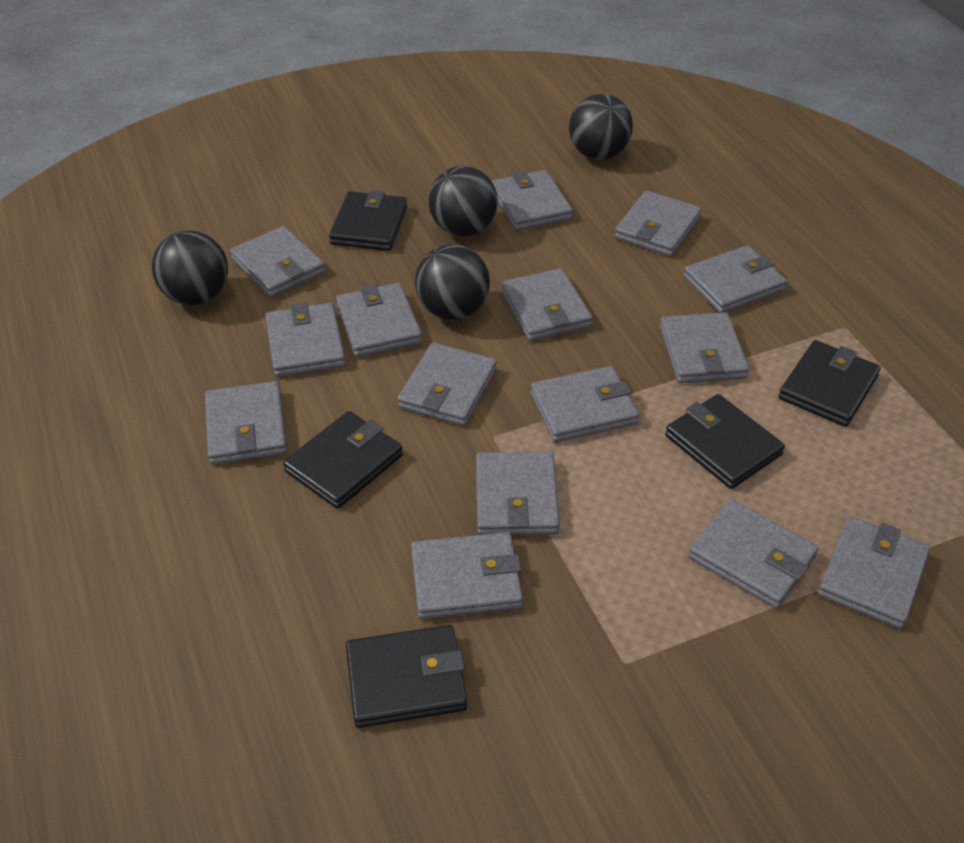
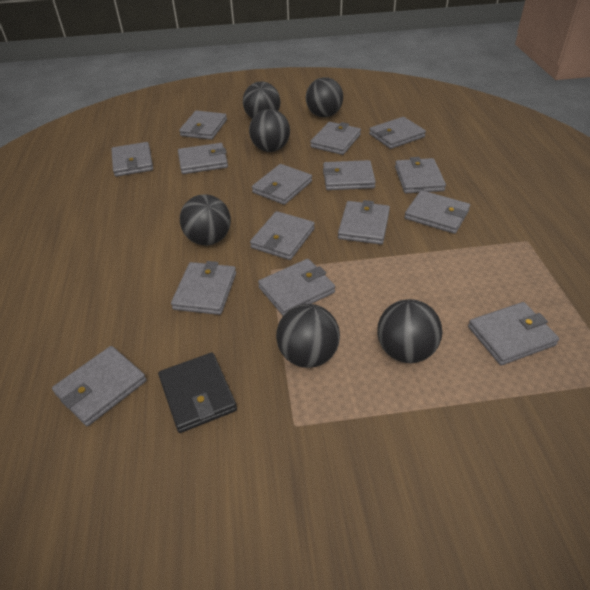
black ball: [152,230,228,305] [415,244,490,320] [428,166,498,236] [569,94,633,160] = 4 -> [180,194,231,245] [243,81,280,118] [249,109,290,152] [276,304,340,368] [306,77,343,117] [377,299,442,363] = 6
black wallet: [283,411,403,509] [329,190,407,251] [346,625,467,728] [665,394,785,489] [778,340,881,427] = 5 -> [158,352,237,433] = 1

